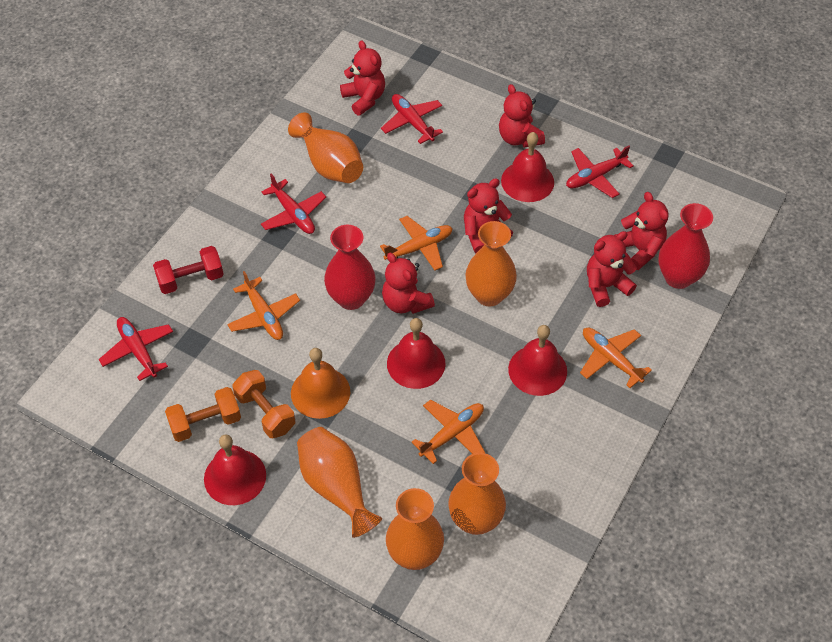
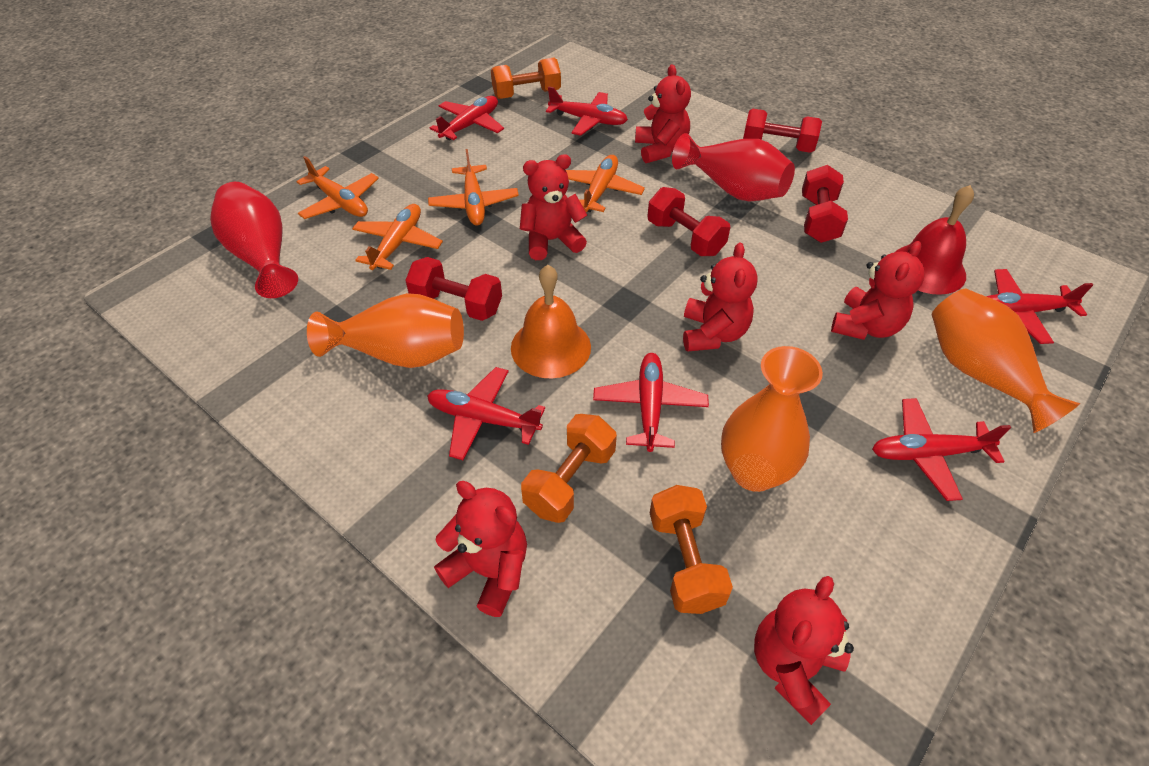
orange dumbbell: [165,387,241,442] [232,370,295,438] = 2 -> [491,58,561,99] [521,414,617,523] [650,485,733,614] = 3
orange vase: [288,112,363,183] [297,427,382,538] [386,488,444,570] [448,453,506,535] [465,221,517,307] = 5 -> [307,293,464,368] [721,346,823,492] [932,289,1080,433] = 3
red bell: [204,434,266,505] [387,318,446,389] [501,132,554,202] [508,325,567,396] = 4 -> [895,185,974,295] = 1
red dumbbell: [153,246,224,294] = 1 -> [405,257,502,321] [647,187,730,256] [743,109,822,153] [802,165,848,243] = 4
red plane: [99,317,173,381] [261,174,326,234] [381,94,443,144] [566,145,634,198] = 4 -> [427,367,545,460] [430,96,504,140] [546,86,628,136] [593,353,709,452] [872,398,1011,501] [986,269,1093,344] = 6

